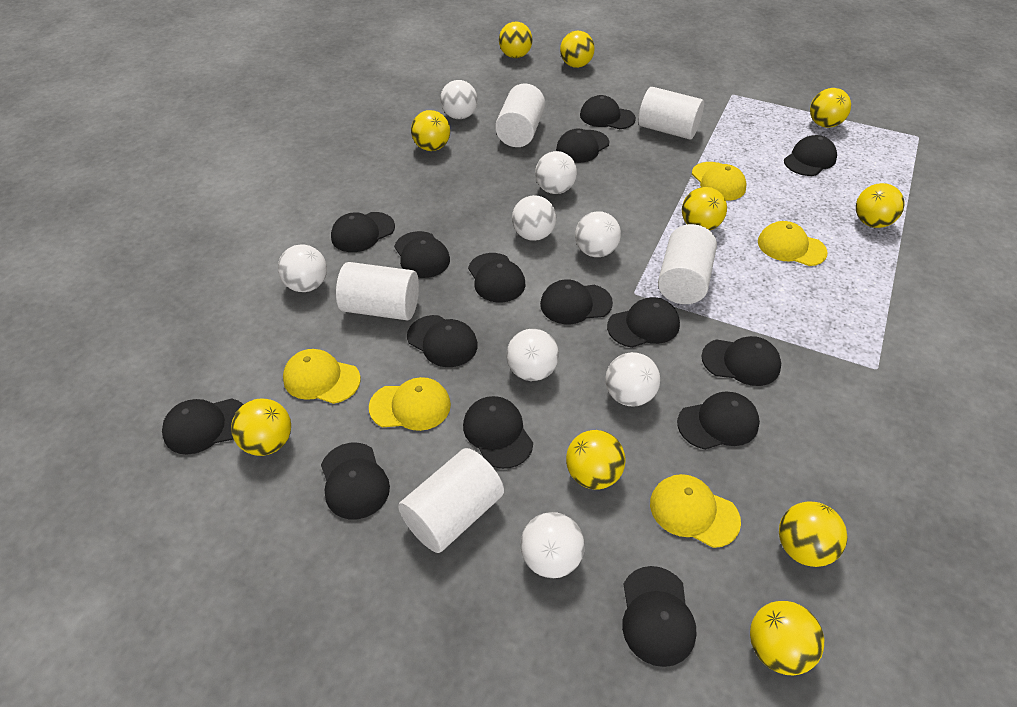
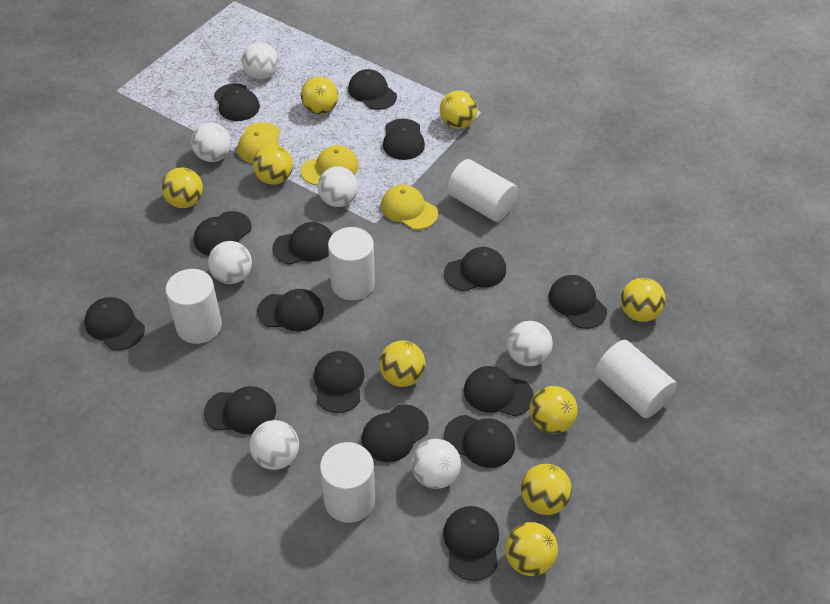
white ball: [278,244,327,292] [440,80,478,119] [506,329,559,381] [512,195,556,241] [521,512,585,578] [535,151,577,194] [575,211,621,257] [605,352,660,406] = 8 -> [191,123,231,162] [208,241,252,284] [242,42,278,80] [249,420,299,470] [318,166,358,207] [411,439,461,489] [507,321,553,366] = 7
yellow ball: [231,398,291,456] [411,110,450,151] [499,22,533,58] [560,31,595,68] [566,430,626,489] [682,187,727,230] [750,601,824,675] [779,501,847,567] [810,88,851,128] [856,183,904,228] = 10 -> [161,167,203,208] [253,145,293,185] [301,77,338,115] [379,340,425,387] [440,90,477,129] [505,522,558,576] [521,464,572,515] [530,386,578,434] [621,278,666,322] = 9
yellow cap: [283,349,361,404] [369,377,451,431] [650,474,741,548] [692,162,747,201] [758,221,828,266] = 5 -> [237,122,280,163] [301,145,359,186] [381,185,438,230] = 3

